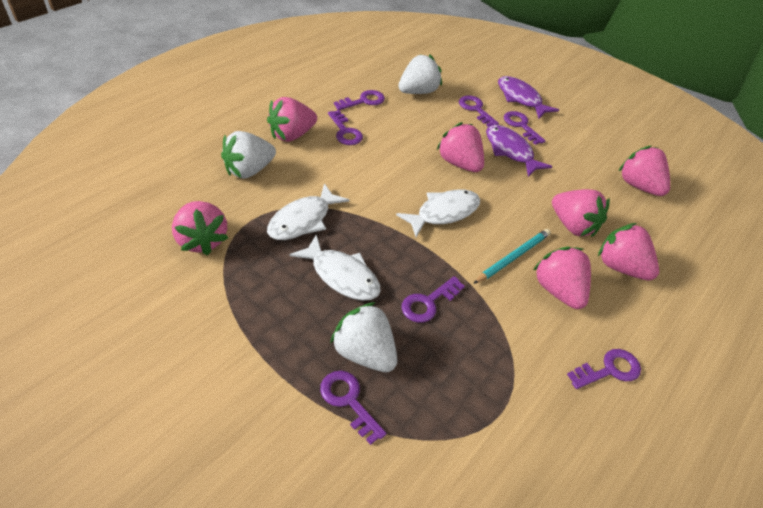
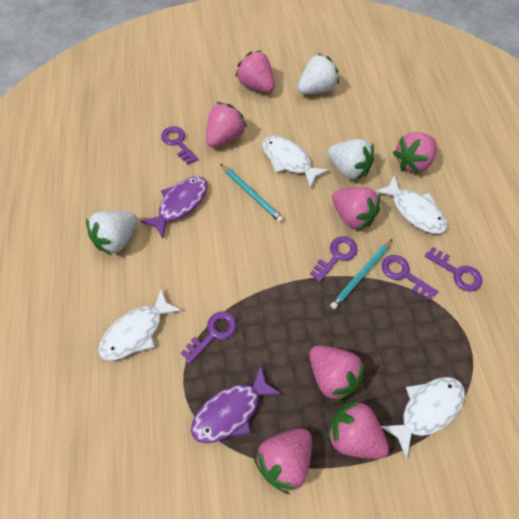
purple key: [320,370,387,445] [328,110,363,145] [334,90,385,110] [401,276,465,323] [459,95,499,127] [504,111,546,145] [567,349,641,389] = 7 -> [161,126,198,165] [181,311,237,364] [310,236,358,282] [382,255,438,301] [425,247,482,292] = 5
turquoise pencil: [473,229,551,284] = 1 -> [221,164,284,223] [330,239,392,309] = 2
white fish: [267,183,350,240] [289,235,381,301] [396,189,480,237] = 3 -> [98,288,183,361] [262,136,329,188] [374,175,447,234] [381,377,465,459] = 4

